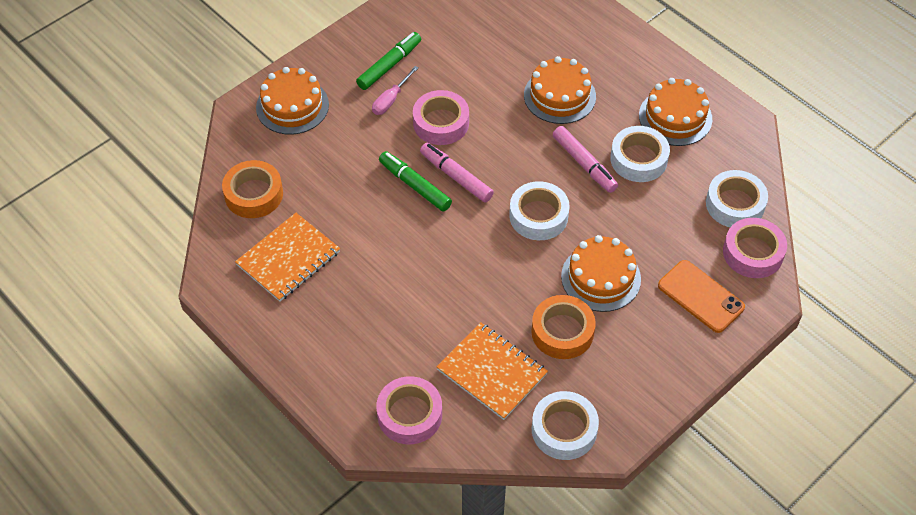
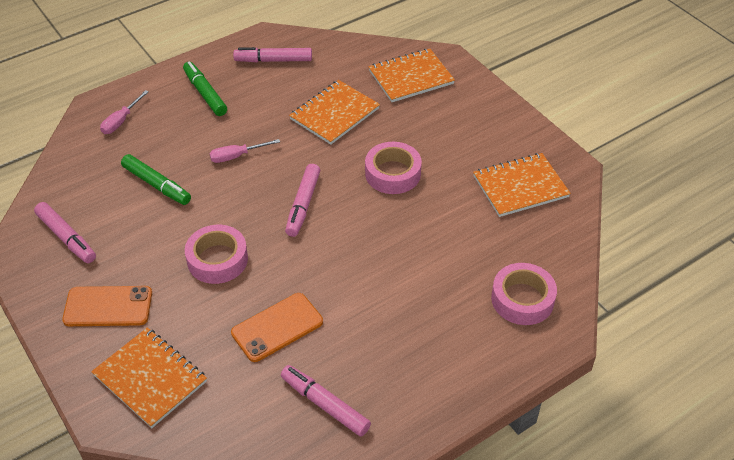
orange cake: [256,67,329,135] [524,56,596,124] [561,235,641,312] [639,78,712,146] = 4 -> none = 0
orange notebook: [235,213,340,302] [437,322,548,420] = 2 -> [91,327,207,428] [289,80,380,145] [368,49,455,102] [473,153,571,217] = 4
orange phone: [658,260,745,333] = 1 -> [62,286,152,326] [231,293,323,362] = 2
orange tape: [222,160,283,218] [531,295,596,359] = 2 -> none = 0
pink marker: [420,143,494,203] [553,126,618,193] = 2 -> [34,202,96,263] [233,47,312,62] [281,365,371,436] [285,164,321,237] = 4
pink screwdriver: [372,66,419,115] = 1 -> [100,90,149,134] [210,139,280,163] = 2
white tape: [509,181,570,240] [532,391,599,460] [610,126,670,182] [706,170,768,227] = 4 -> none = 0

